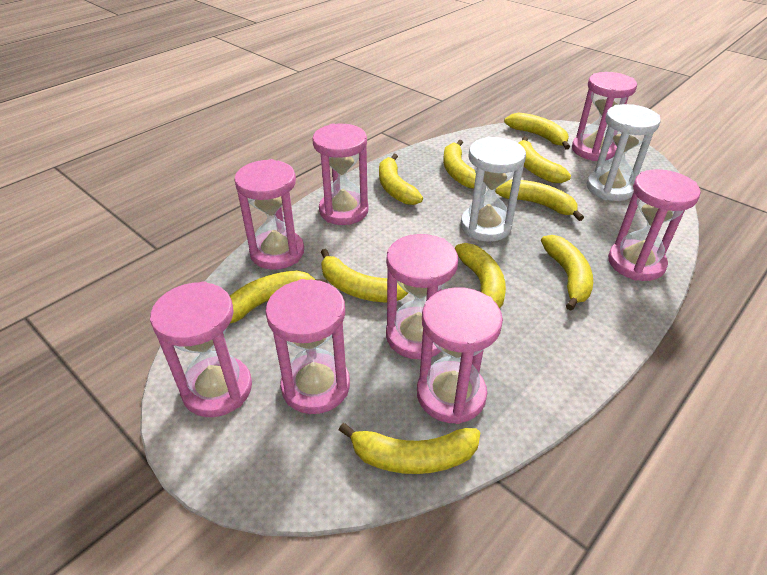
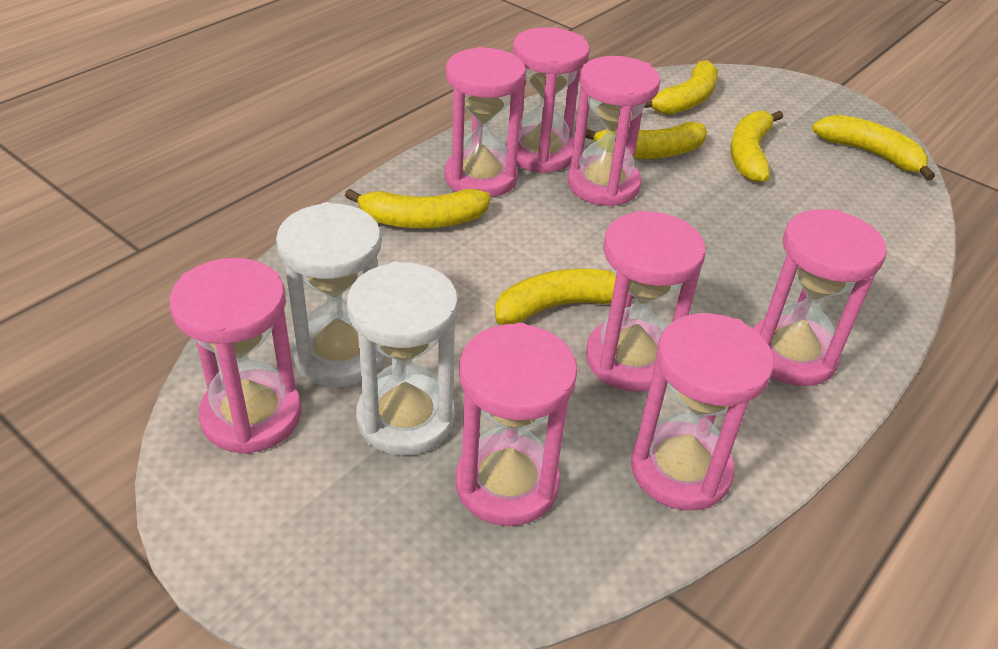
yellow banana: [230,270,328,323] [321,249,408,302] [339,423,480,474] [379,154,423,205] [443,140,476,189] [455,243,506,309] [495,180,584,221] [504,112,570,149] [518,137,571,183] [541,235,593,311] = 10 -> [345,189,491,228] [495,269,635,325] [585,122,707,159] [644,60,718,115] [730,111,783,182] [812,115,935,181] = 6

